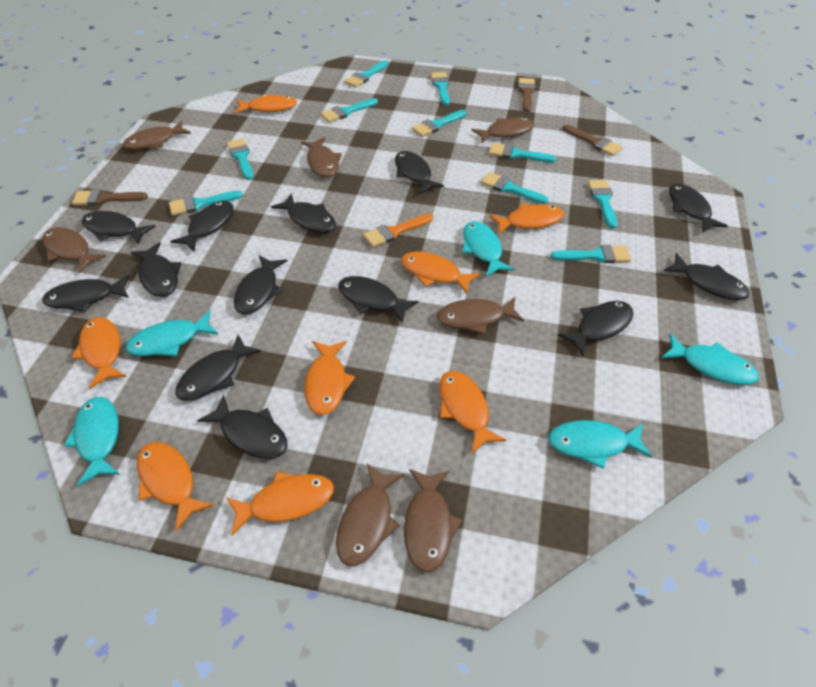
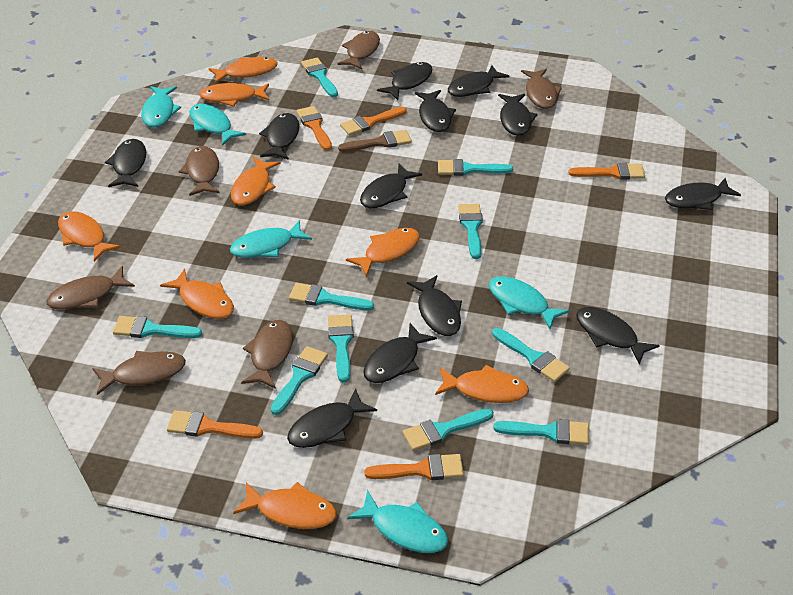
black fish: [42,275,130,312] [82,211,156,245] [130,242,181,297] [170,201,234,251] [175,335,261,401] [197,395,288,459] [234,255,287,314] [271,194,336,233] [338,276,418,323] [395,151,444,194] [558,301,633,356] [663,253,749,300] [669,183,728,233] = 13 -> [105,139,146,187] [259,113,299,160] [287,388,377,448] [360,164,422,208] [363,323,437,383] [377,62,432,100] [407,275,462,336] [414,90,456,132] [448,65,510,97] [498,94,538,136] [576,307,660,365] [665,178,741,210] = 12
brown brush: [72,189,148,206] [518,78,536,112] [563,125,623,156] = 3 -> [338,130,412,152] = 1
brown fish: [42,227,106,273] [123,121,191,150] [301,137,342,177] [336,464,404,566] [404,469,462,573] [437,297,524,334] [471,117,535,143] = 7 -> [47,266,135,310] [92,351,186,395] [179,146,220,196] [241,320,293,389] [338,31,380,70] [521,69,562,109] = 6
orange brush: [363,214,433,247] = 1 -> [167,410,263,439] [296,106,332,151] [340,107,407,136] [364,454,464,480] [568,163,645,179] = 5

